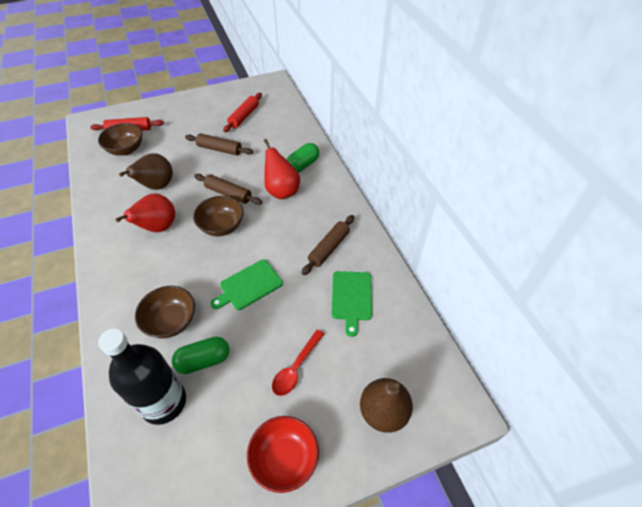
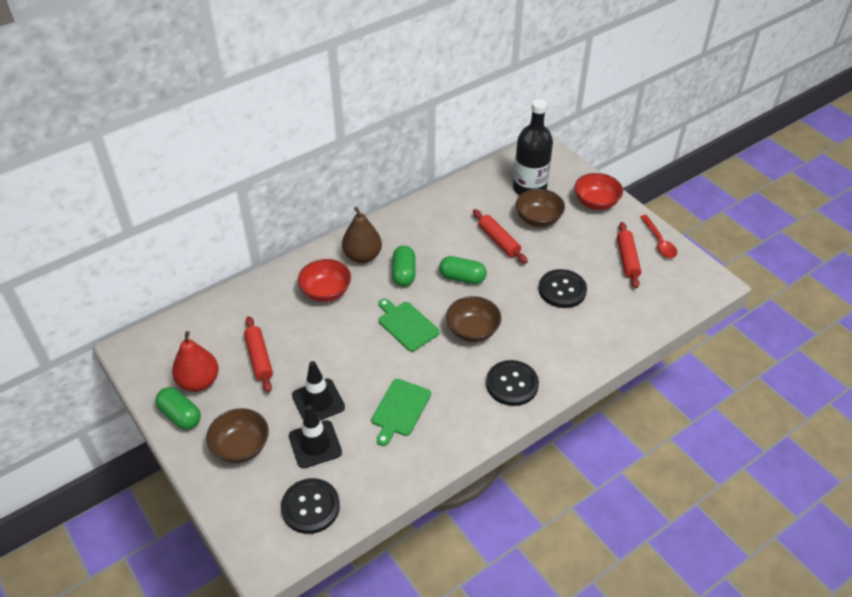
black button: none = 0 -> [281,478,340,534] [486,360,539,406] [539,269,587,308] = 3
black traffic cone: none = 0 -> [289,405,342,468] [292,361,345,420] = 2
brown pear: [119,153,173,190] [360,378,413,433] = 2 -> [342,207,382,263] = 1
brown rolling pin: [185,133,253,155] [194,174,262,205] [302,215,354,275] = 3 -> none = 0
green capsule: [172,337,230,374] [286,143,319,173] = 2 -> [155,387,201,430] [392,246,416,287] [439,256,487,284] = 3
red bowl: [247,416,319,493] = 1 -> [298,259,351,302] [574,173,623,210] = 2
red pear: [115,194,175,232] [263,139,300,199] = 2 -> [172,331,219,392] = 1
red rolling pin: [90,117,164,131] [223,93,262,132] = 2 -> [244,316,273,393] [473,209,528,264] [617,222,641,288] = 3

